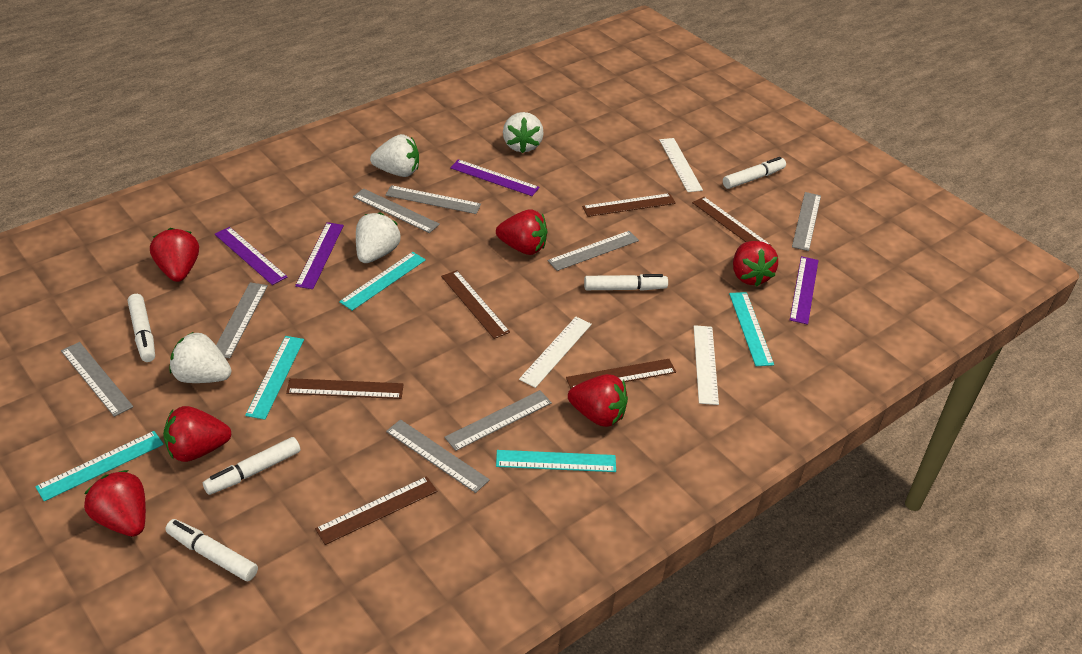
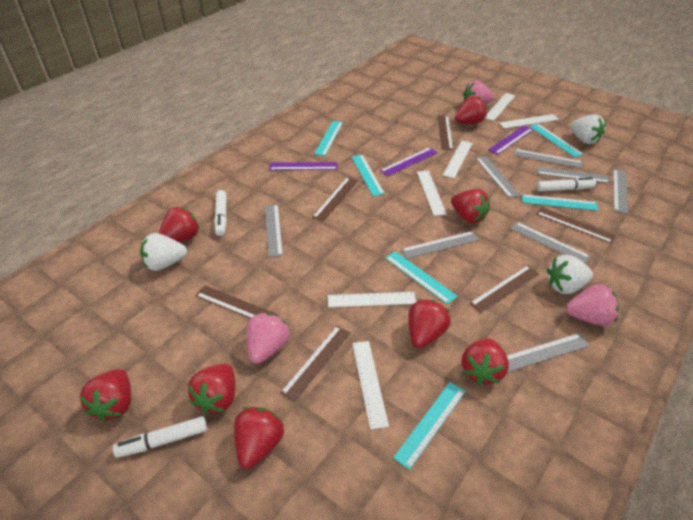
pink strawberry: none = 0 -> [247,313,289,364] [463,81,494,105] [566,284,619,326] = 3
purple ruler: [215,227,287,285] [295,222,344,289] [450,159,540,196] [790,256,818,325] = 4 -> [269,162,337,170] [380,147,438,176] [488,126,533,155] = 3
red strawberry: [84,470,146,536] [150,228,199,282] [163,406,231,462] [496,209,547,255] [568,374,628,427] [733,241,778,286] = 6 -> [79,369,131,422] [159,207,200,242] [188,364,235,415] [234,407,284,469] [408,299,451,348] [451,189,490,223] [455,96,487,124] [462,338,509,385] = 8
turquoise ruler: [35,431,164,501] [245,336,304,420] [339,252,426,311] [496,450,616,472] [729,292,774,366] = 5 -> [314,121,343,156] [352,155,385,196] [385,251,458,304] [393,382,465,470] [522,194,598,211] [530,124,583,157] = 6
white marker: [128,294,155,362] [165,519,258,581] [203,437,300,495] [584,274,668,291] [723,157,786,189] = 5 -> [113,416,207,458] [214,190,227,236] [537,177,596,192] = 3
white ruler: [519,317,592,388] [659,138,703,192] [694,325,719,405] = 3 -> [328,292,416,307] [352,341,389,430] [417,170,447,216] [443,141,473,178] [485,93,516,121] [499,114,559,129] = 6
white strawberry: [169,332,232,383] [356,212,401,263] [370,134,419,177] [503,112,544,153] = 4 -> [140,233,187,271] [547,255,593,294] [570,114,606,144] = 3

